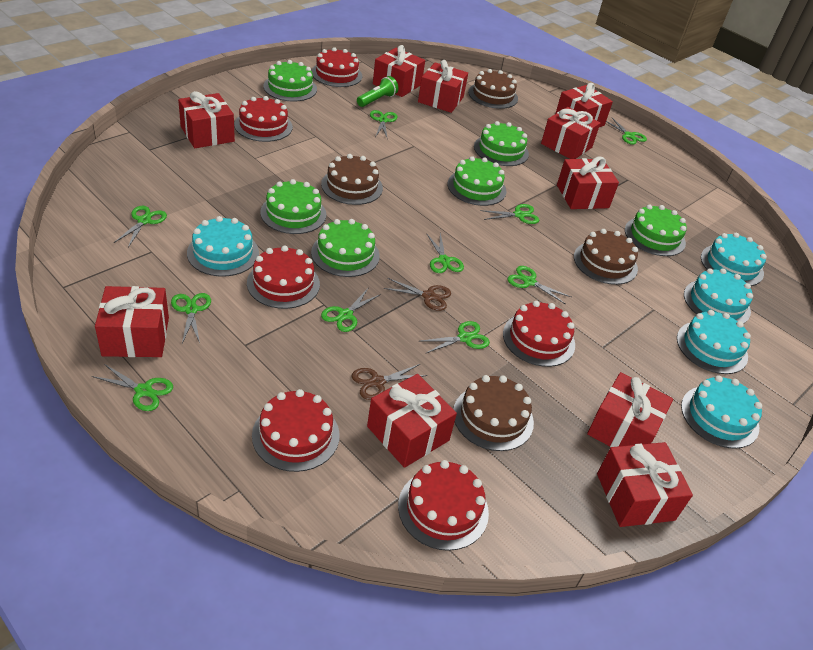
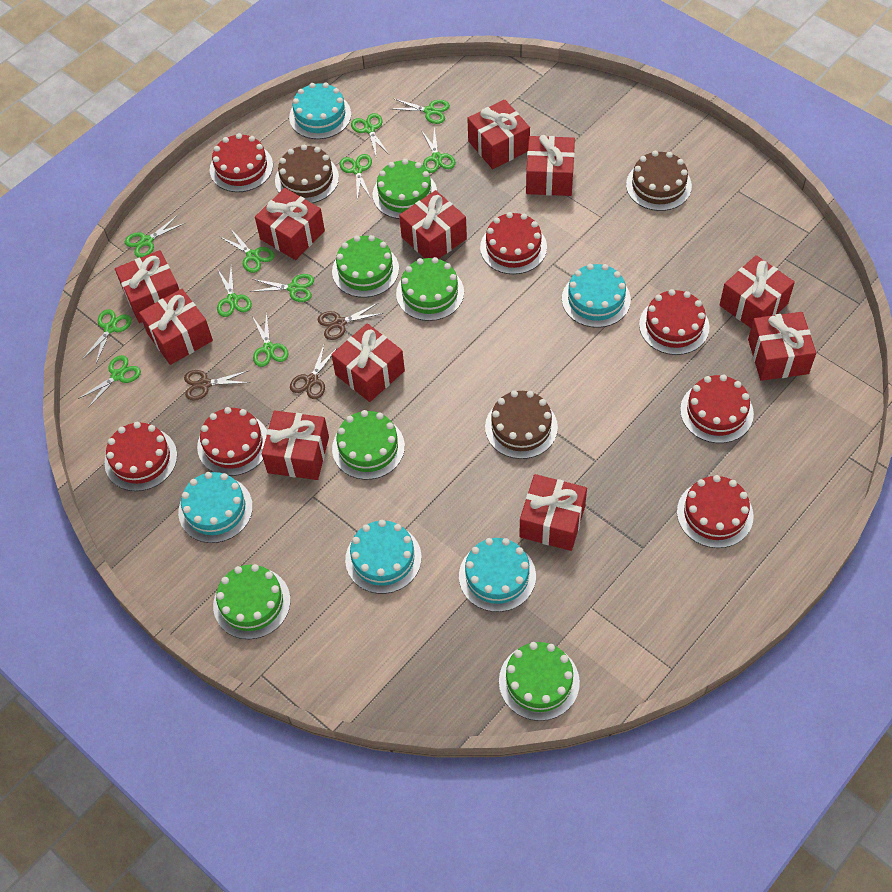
brown cake: [321,154,383,205] [453,375,534,451] [468,69,518,109] [574,229,638,285] = 4 -> [275,145,339,203] [485,390,558,459] [626,151,692,211] = 3
brown scissors: [351,364,428,400] [383,278,451,311] = 2 -> [184,370,250,401] [290,345,338,399] [318,303,384,340] = 3
green flashlight: [357,76,399,107] = 1 -> none = 0
green scissors: [92,364,173,411] [114,206,167,247] [171,293,211,344] [321,289,381,332] [370,110,397,139] [421,321,490,353] [426,233,464,273] [480,204,539,224] [508,266,571,304] [606,117,647,145] = 10 -> [78,355,141,408] [82,309,132,363] [125,215,185,258] [217,267,252,317] [220,228,275,273] [250,274,314,302] [252,312,289,367] [340,154,372,201] [351,113,389,155] [392,98,450,124] [421,127,455,173] = 11
red cake: [234,96,293,142] [247,245,320,309] [252,389,340,472] [311,47,362,87] [398,460,489,551] [503,301,575,367] = 6 -> [104,422,177,491] [197,407,267,476] [210,133,273,192] [480,212,547,274] [639,289,709,355] [677,475,753,548] [680,374,754,443] = 7
red gift: [95,286,169,357] [178,91,235,148] [367,374,457,468] [373,45,425,97] [418,60,468,113] [541,107,600,159] [555,83,613,127] [557,157,619,209] [587,372,673,447] [597,442,693,527] = 10 -> [115,250,179,323] [139,289,213,365] [255,188,325,260] [262,411,329,480] [331,323,405,402] [399,190,467,259] [467,99,530,169] [519,474,587,551] [526,135,575,196] [720,255,795,328] [748,312,816,381] = 11

